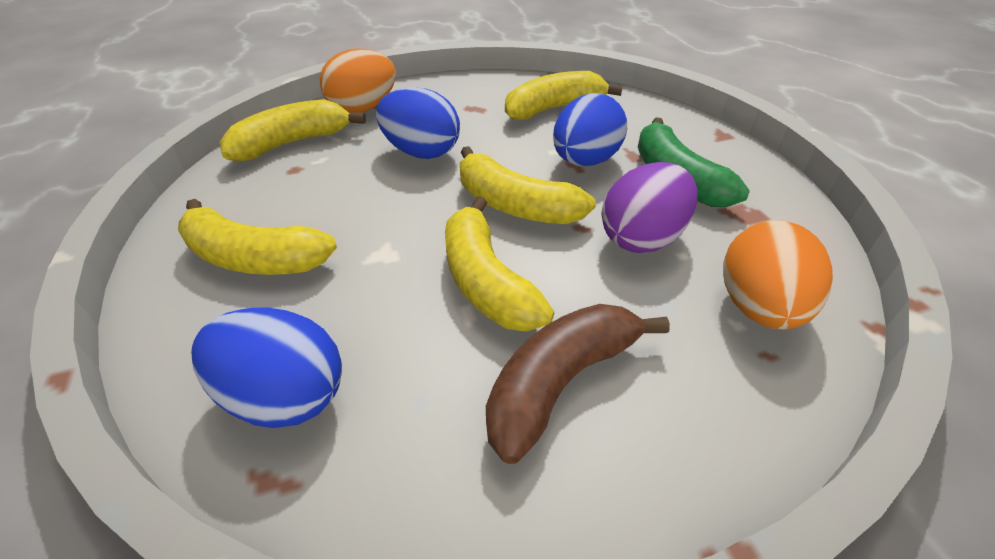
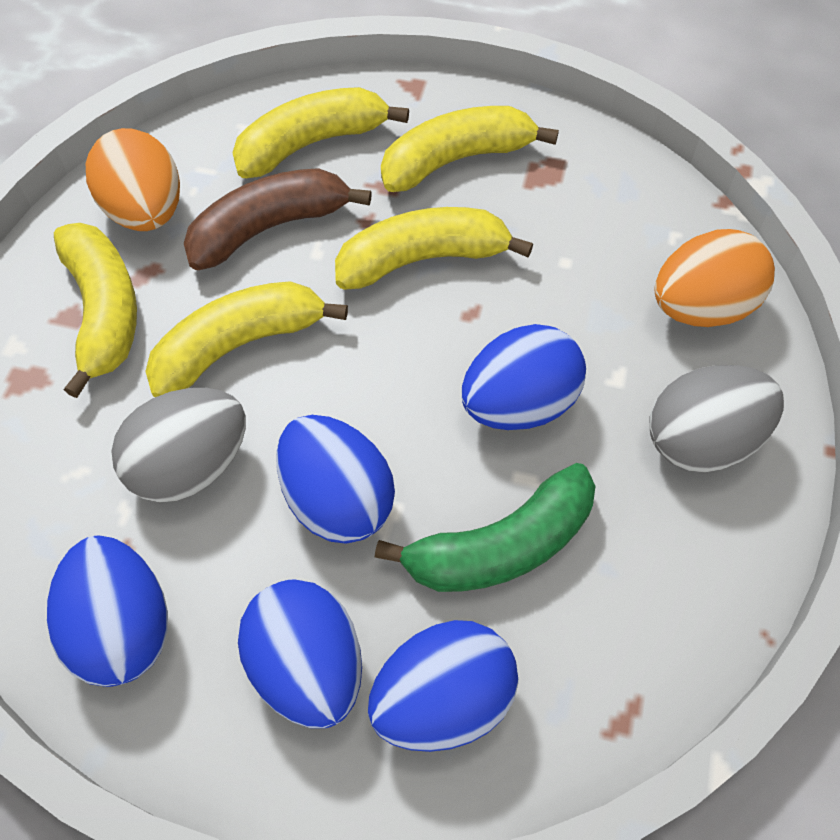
blue egg: [191,307,342,428] [376,87,460,159] [553,93,627,166] = 3 -> [47,536,168,687] [238,579,362,728] [276,415,395,544] [368,620,518,752] [461,324,586,430] = 5
grey egg: none = 0 -> [111,388,246,503] [649,365,784,473] = 2
purple egg: [601,162,697,253] = 1 -> none = 0

